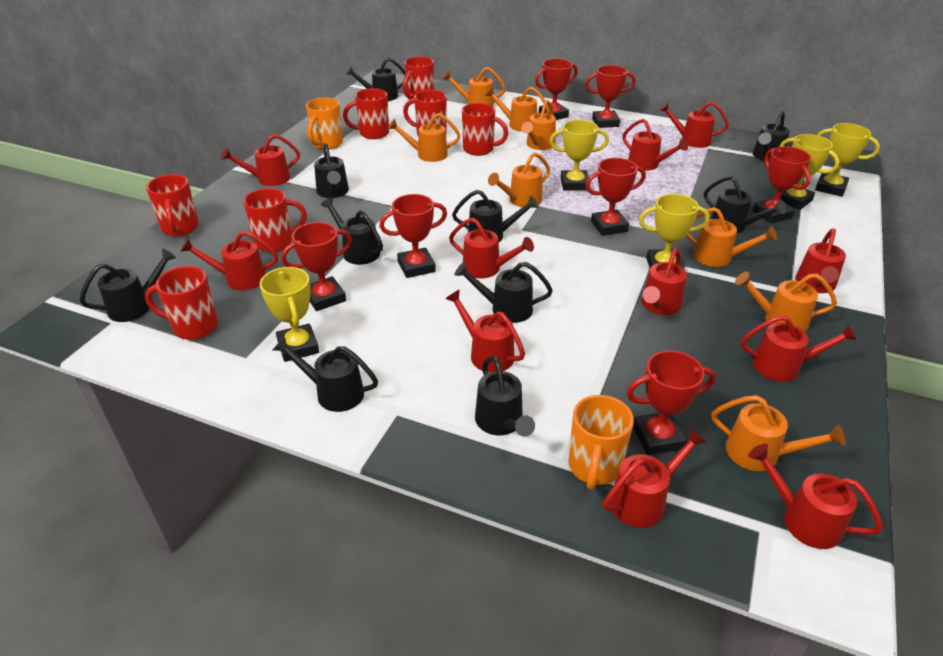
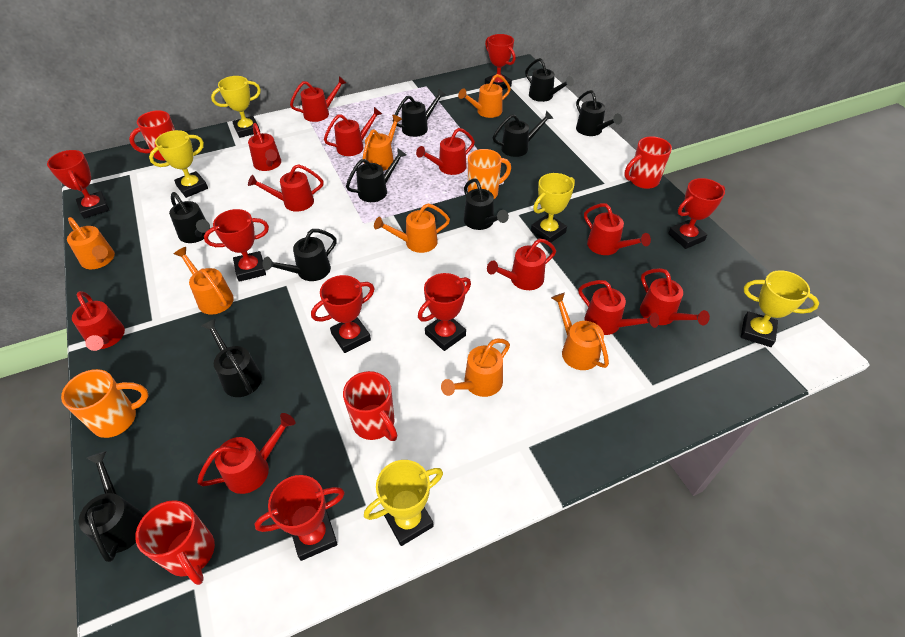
orange watering can: [388,113,461,162] [443,67,506,106] [486,87,550,132] [488,152,550,207] [521,100,556,150] [686,207,777,267] [711,395,846,471] [735,272,837,332] = 8 -> [67,217,115,269] [174,247,234,314] [363,115,402,171] [374,204,450,253] [441,339,510,397] [458,74,511,118] [551,293,609,370] = 7
red mug: [145,266,218,340] [146,174,199,236] [243,188,307,252] [343,88,389,139] [403,57,434,100] [403,90,447,135] [462,103,508,156] = 7 -> [129,110,175,161] [135,500,215,585] [343,371,397,441] [624,136,672,189] = 4

